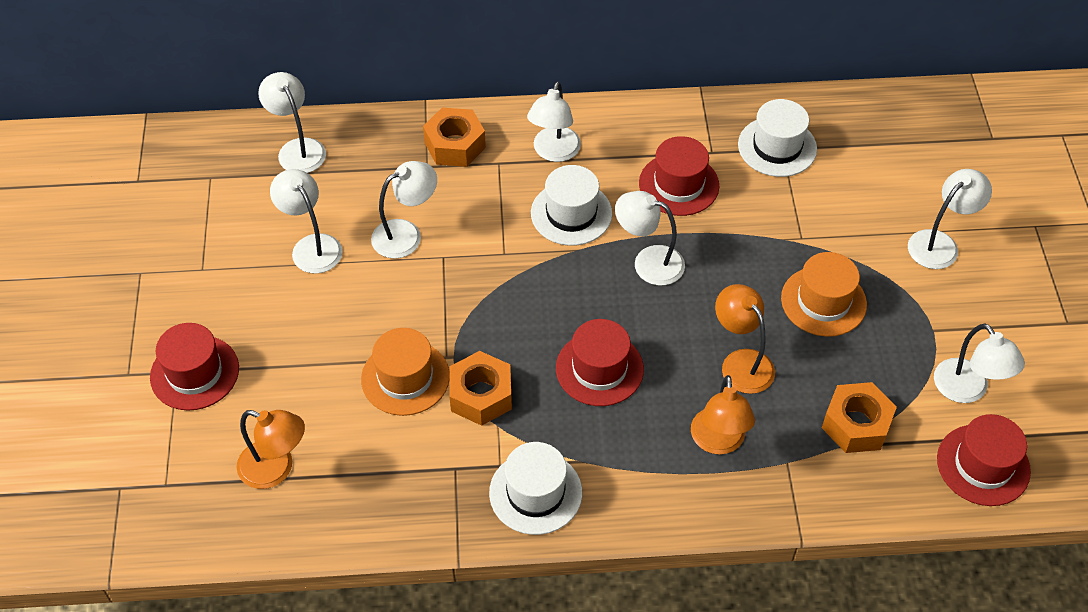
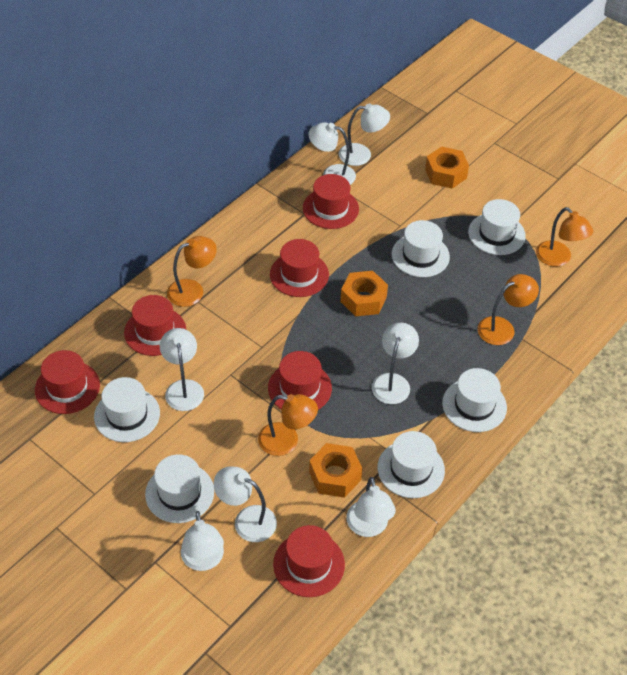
orange hat: [361,328,449,416] [781,252,867,337] = 2 -> none = 0
orange lamp: [237,410,305,489] [691,375,755,455] [715,284,775,394] = 3 -> [167,236,217,307] [258,394,318,456] [477,274,539,345] [536,207,593,267] = 4
red hat: [150,323,239,410] [556,319,644,406] [639,136,719,216] [937,414,1031,506] = 4 -> [35,350,100,414] [124,295,186,356] [268,351,332,410] [270,239,329,297] [273,525,345,597] [303,174,359,229] = 6
white hat: [489,442,582,535] [531,165,612,246] [738,99,817,177] = 3 -> [94,377,160,442] [145,454,214,523] [378,431,445,498] [392,220,450,277] [442,368,507,432] [468,199,526,255] = 6

